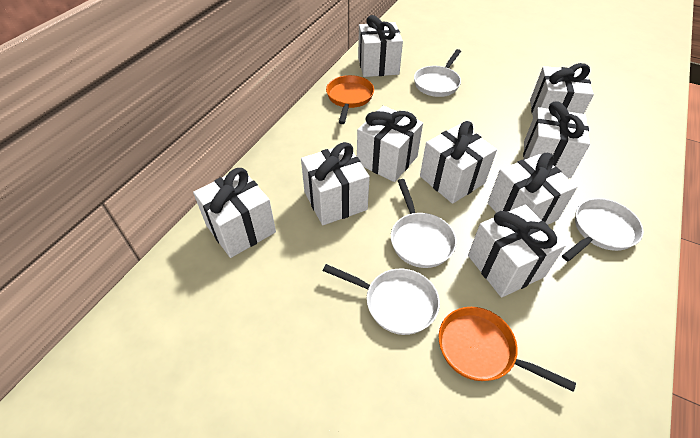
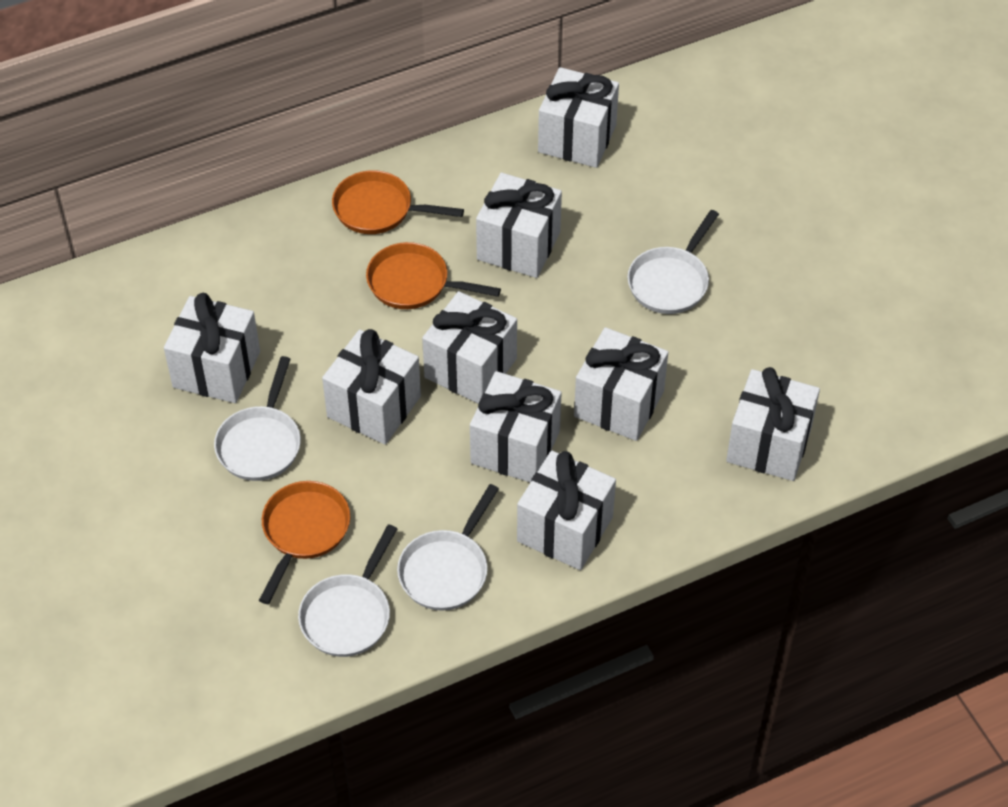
orange pan: [326,75,374,124] [439,307,576,392] = 2 -> [259,481,350,604] [332,170,464,234] [366,242,501,309] = 3

